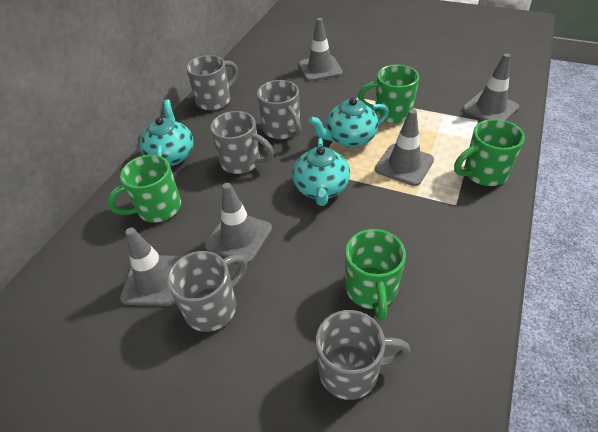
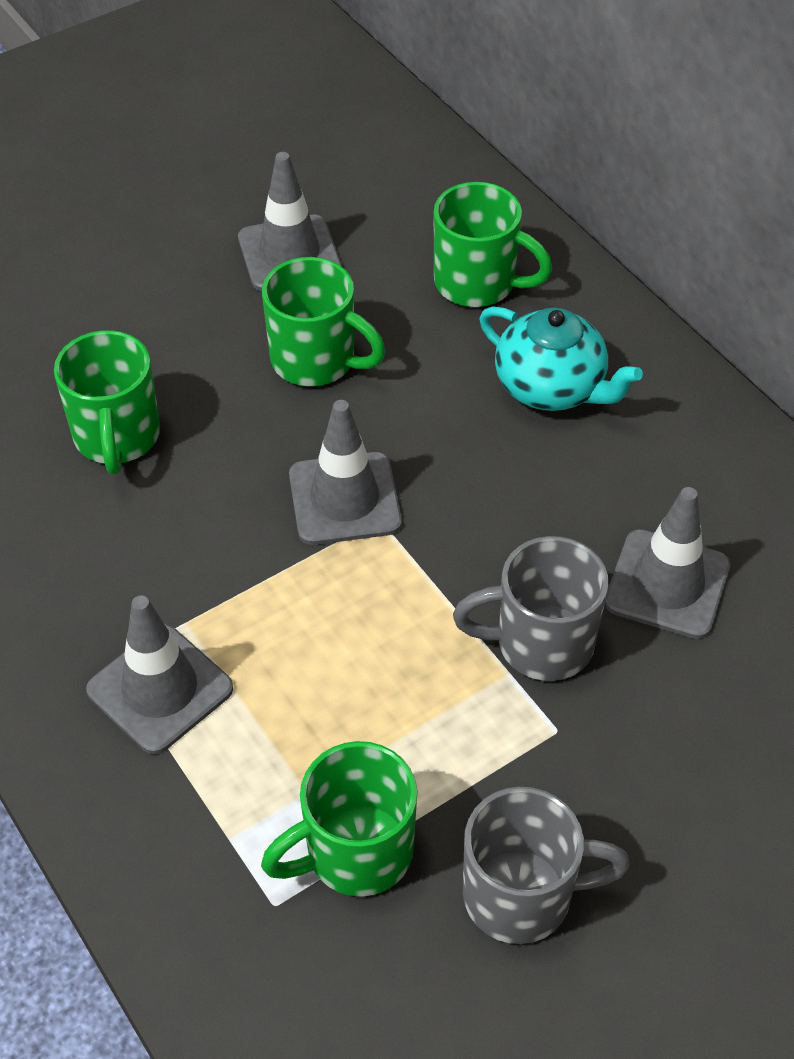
grey mug: [167,251,247,332] [186,55,238,111] [211,111,274,174] [257,80,302,139] [316,310,411,400] = 5 -> [453,536,609,681] [463,787,630,944] = 2
grey traffic cone: [120,228,183,306] [205,183,272,264] [299,18,343,81] [375,109,434,186] [463,53,520,121] = 5 -> [86,595,233,754] [238,152,342,291] [289,400,402,545] [605,487,730,639] = 4
turquoise teapot: [140,99,194,166] [292,138,350,206] [309,98,389,147] = 3 -> [480,306,643,411] = 1

